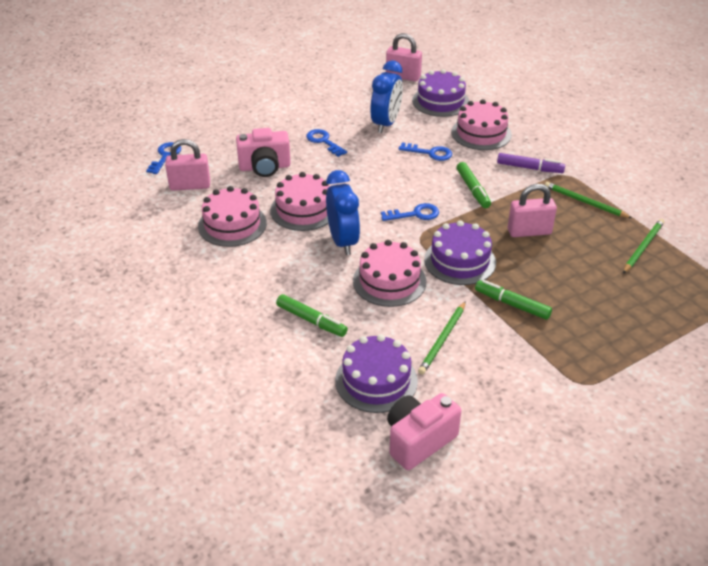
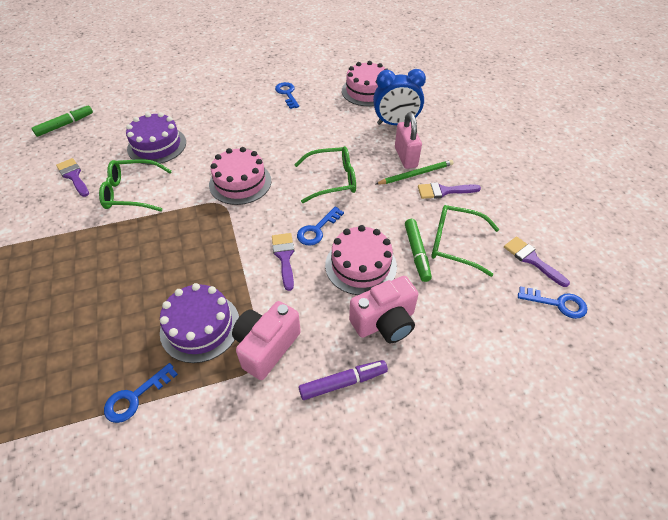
blue clock: [326,170,360,255] [370,61,403,133] = 2 -> [373,69,426,125] = 1
green glasses: none = 0 -> [99,159,172,212] [294,146,356,203] [431,205,499,277] = 3
green marker: [276,294,348,337] [457,162,491,208] [475,280,552,320] = 3 -> [32,105,93,137] [405,219,432,282] = 2
green pencil: [418,301,466,375] [545,182,632,218] [623,219,664,273] = 3 -> [376,160,454,185] = 1
pink cake: [198,186,267,247] [270,172,330,231] [353,240,426,307] [451,99,512,150] = 4 -> [209,147,271,205] [325,225,397,295] [342,61,388,106] = 3
pink padlock: [165,139,210,191] [386,33,422,82] [508,184,557,237] = 3 -> [395,112,422,169] = 1
purple brush: none = 0 -> [56,158,89,197] [272,233,294,291] [418,182,481,199] [504,237,570,287] = 4
purple cake: [335,334,418,413] [412,69,469,117] [424,220,496,285] = 3 -> [126,112,186,165] [160,283,239,363] = 2

